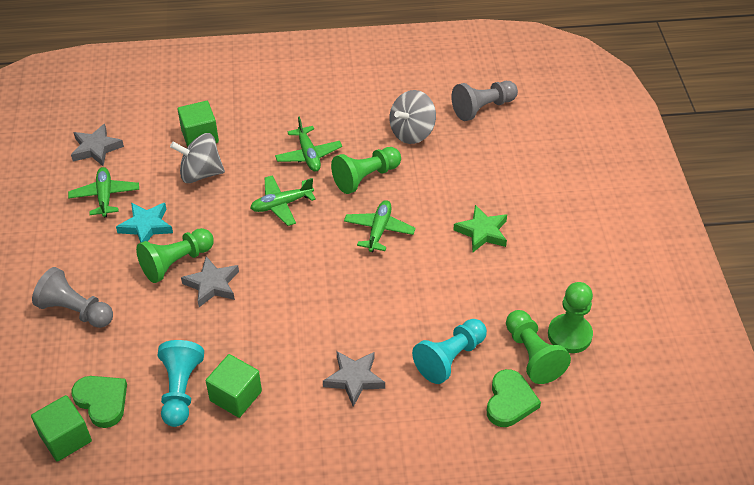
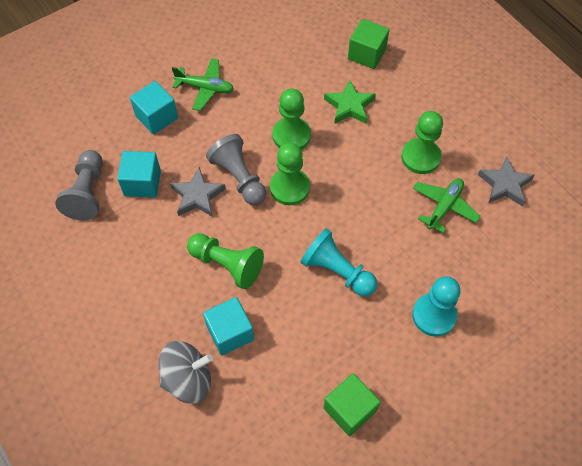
green cube: [31,395,92,462] [177,101,219,147] [206,354,262,418] = 3 -> [324,373,380,436] [348,19,390,69] = 2
green heart: [71,376,127,428] [487,369,541,427] = 2 -> none = 0
green plane: [68,167,139,217] [250,175,316,226] [275,117,342,172] [344,200,416,252] = 4 -> [172,58,234,111] [413,178,481,233] = 2
grey spinning top: [170,133,225,183] [389,90,436,144] = 2 -> [159,341,213,404] = 1
grey star: [71,124,124,166] [181,256,239,307] [323,351,385,407] = 3 -> [170,167,226,217] [478,157,535,206] = 2
turquoise cube: none = 0 -> [117,151,161,198] [130,81,178,135] [203,297,254,356] = 3
turquoise star: [116,203,173,243] = 1 -> none = 0

